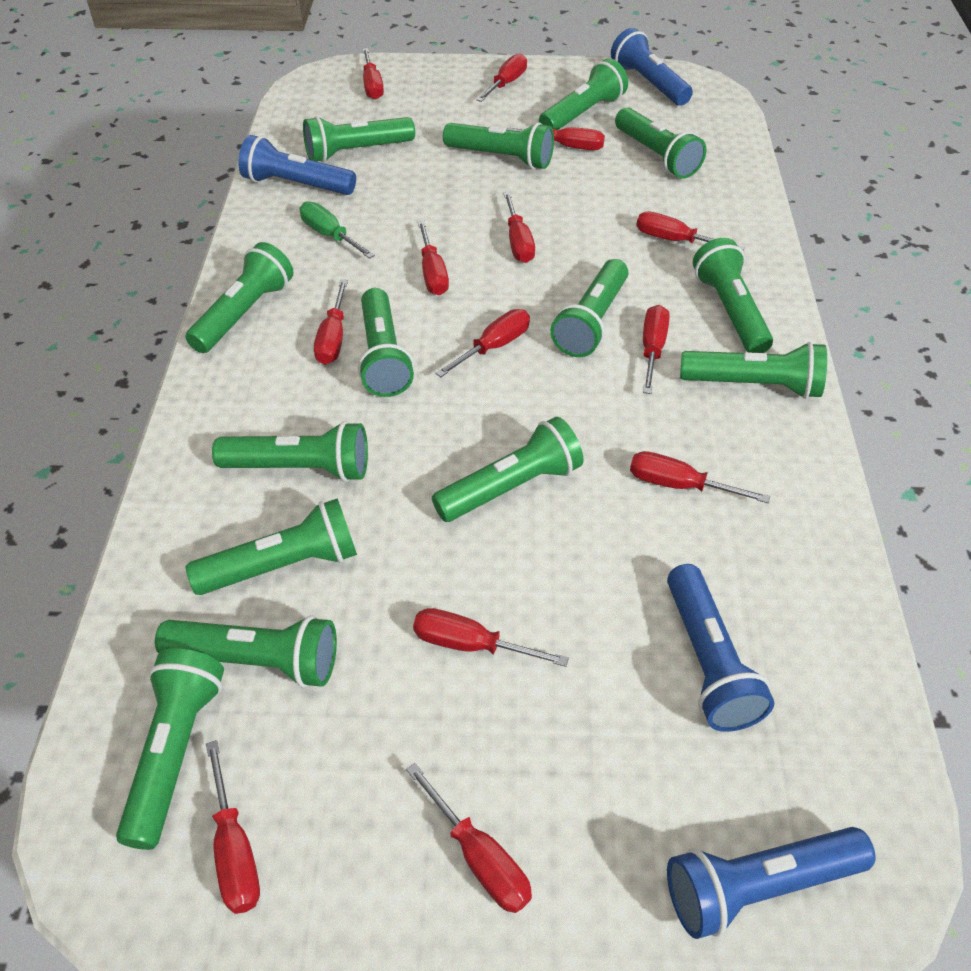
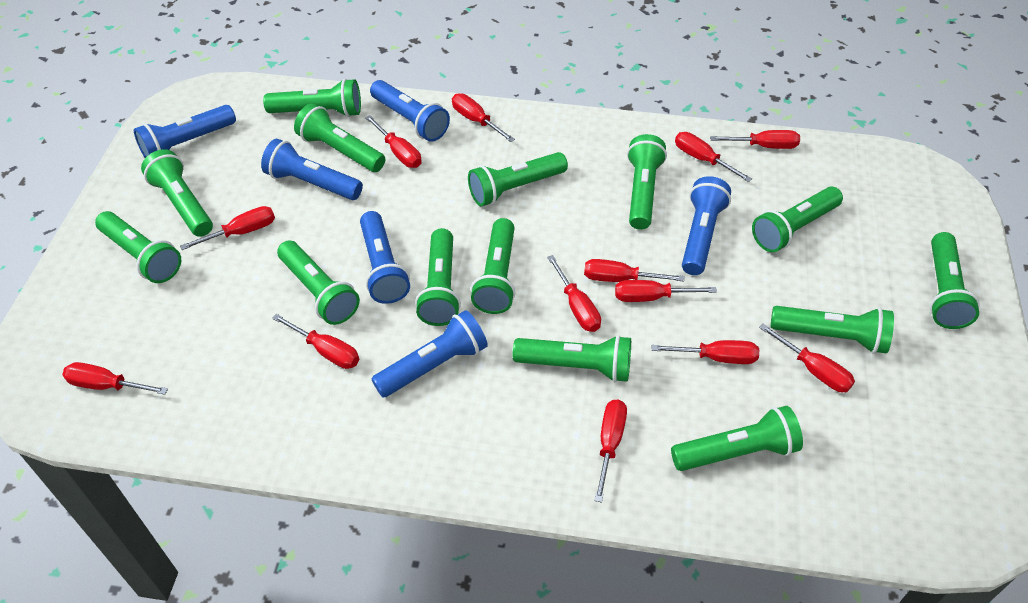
blue flashlight: [238,135,356,195] [611,28,693,106] [667,564,774,732] [667,827,876,939] = 4 -> [134,105,236,158] [261,139,363,200] [360,211,410,304] [370,80,450,142] [372,310,488,397] [682,176,731,275] = 6
green screwdriver: [300,201,375,259] = 1 -> none = 0

